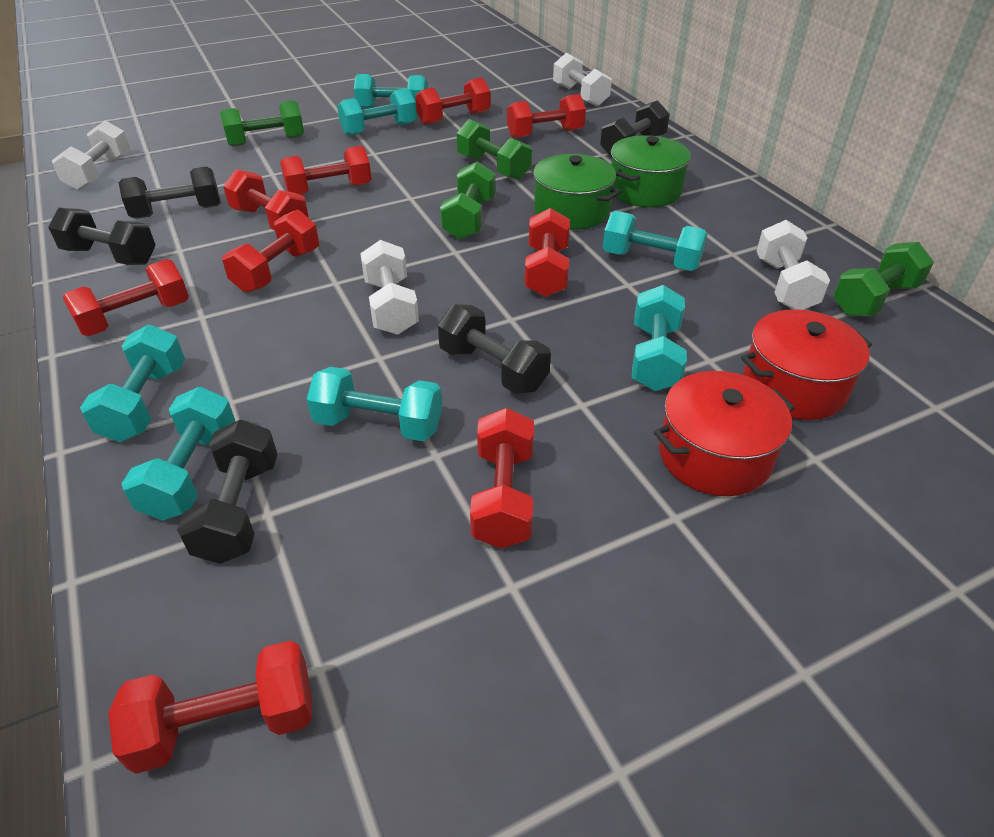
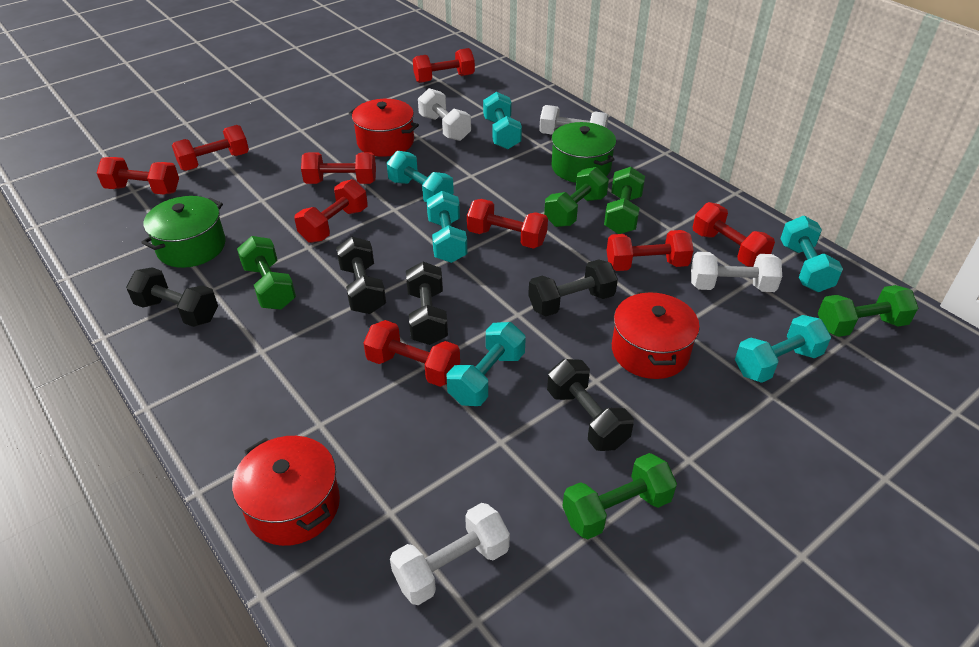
green dumbbell: [220,100,304,147] [440,162,495,240] [456,119,532,180] [833,242,934,316] = 4 -> [237,236,296,310] [544,167,609,227] [562,453,677,539] [604,167,645,234] [818,285,918,337] = 5
red pot: [654,371,795,496] [741,309,872,420] = 2 -> [232,436,340,546] [348,99,419,157] [612,292,700,379] = 3
turquoise dumbbell: [80,325,185,442] [121,387,236,521] [307,367,442,441] [337,88,417,136] [354,74,428,109] [603,211,708,271] [632,285,687,391] = 7 -> [387,151,454,203] [427,191,467,263] [447,322,526,406] [483,92,522,149] [735,315,831,383] [780,216,843,292] = 6

